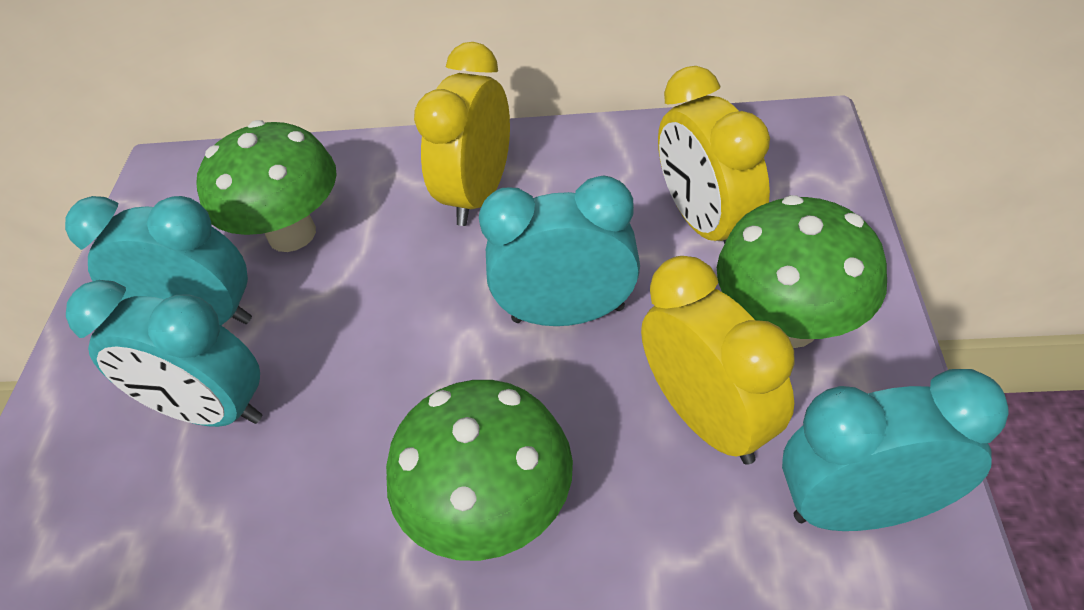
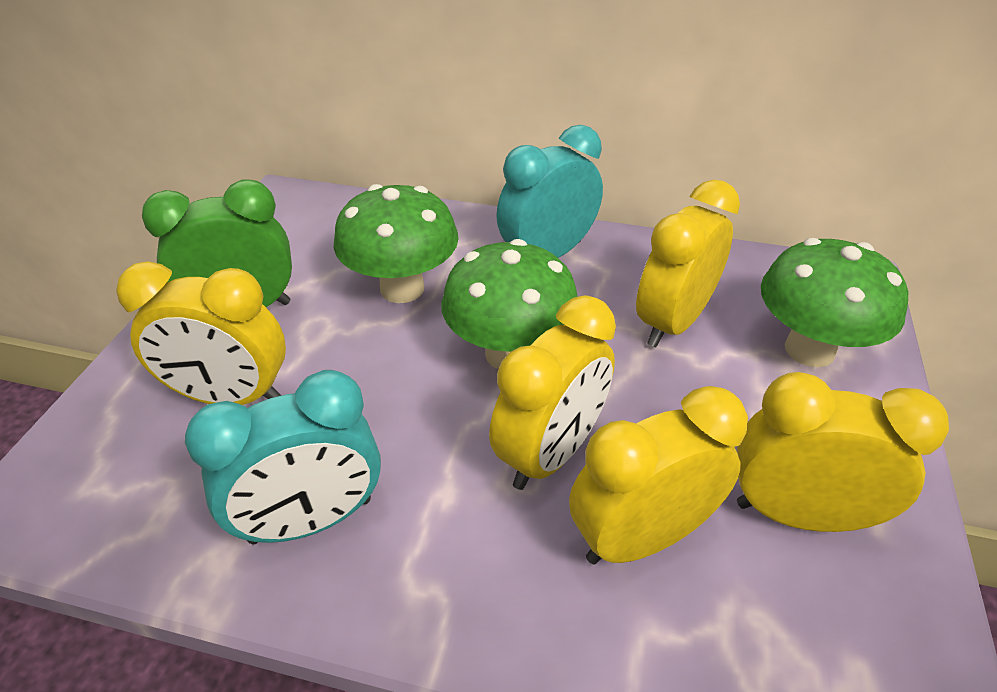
green clock: none = 0 -> [142,180,292,307] = 1
turquoise clock: [65,196,252,325] [66,280,262,427] [479,175,640,326] [782,369,1009,531] = 4 -> [185,370,381,544] [496,125,603,258] = 2
yellow clock: [414,42,510,226] [641,256,795,465] [658,66,770,244] = 3 -> [116,261,286,405] [489,295,616,490] [569,386,748,565] [636,180,740,347] [737,372,949,532] = 5

